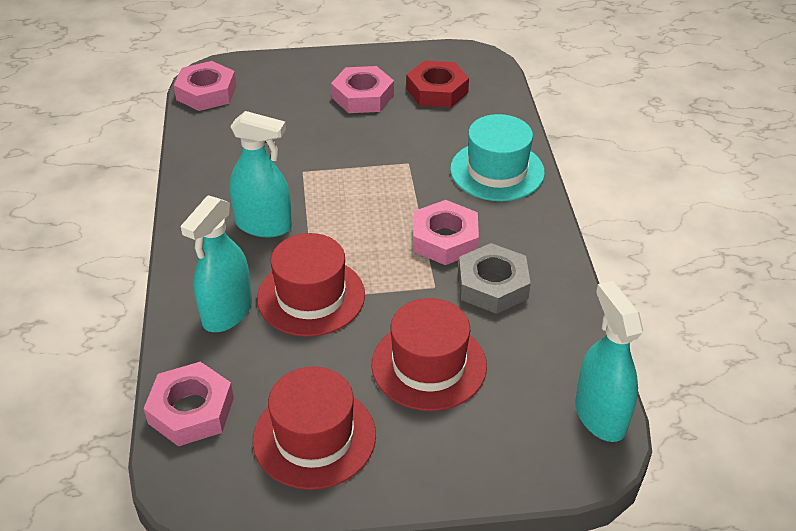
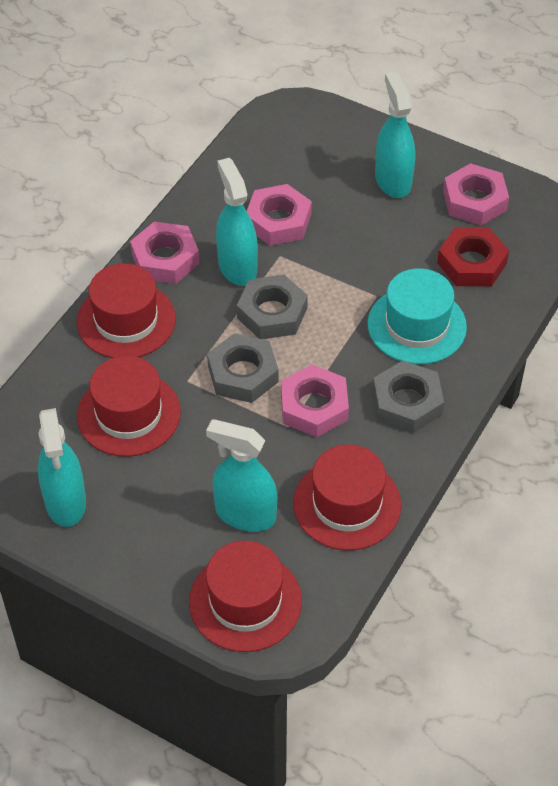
grey nut: [458,243,531,314] = 1 -> [207,333,279,403] [237,275,308,339] [373,360,444,433] = 3
red hat: [253,367,376,490] [257,233,365,337] [372,298,487,411] = 3 -> [77,263,176,358] [77,356,181,457] [189,541,302,652] [293,444,401,551] = 4
turquoise spray bottle: [181,195,252,332] [229,111,292,237] [575,281,643,442] = 3 -> [38,408,86,527] [206,419,277,532] [216,158,258,286] [375,72,415,198] = 4

